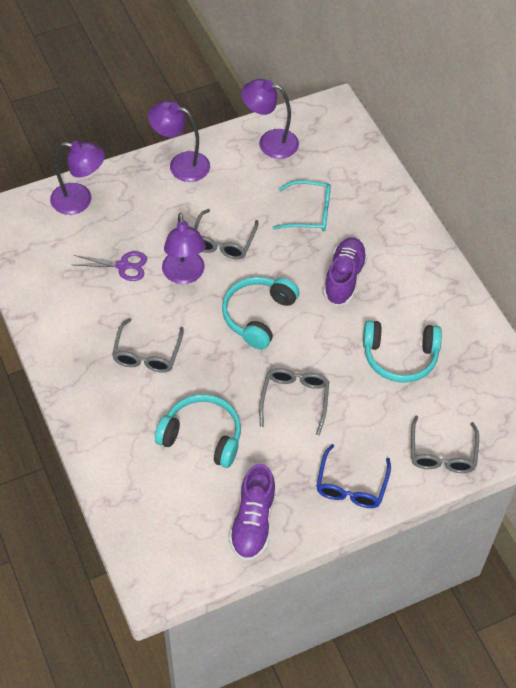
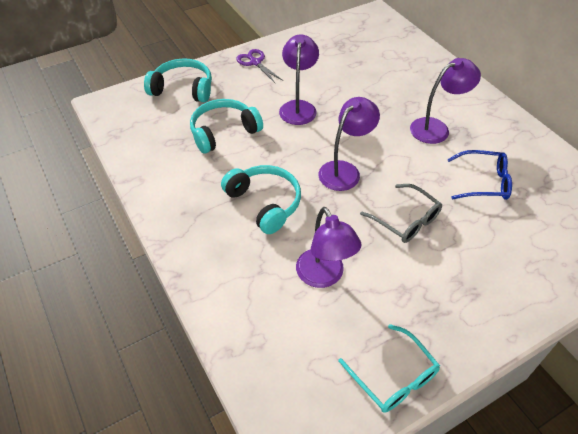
grey glasses: [112,318,184,373] [194,209,259,259] [259,368,329,436] [411,416,479,473] = 4 -> [360,184,442,243] = 1
purple shoe: [229,464,276,561] [323,238,368,306] = 2 -> none = 0

